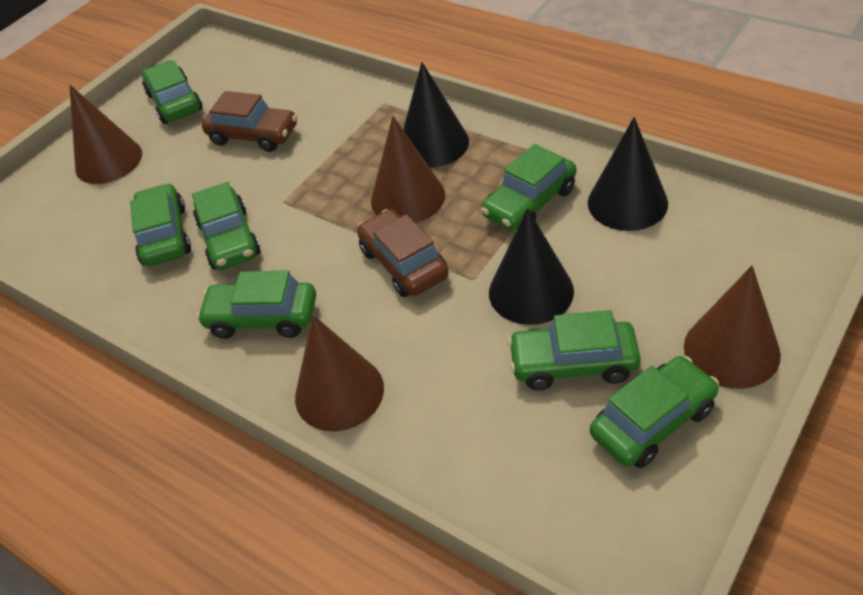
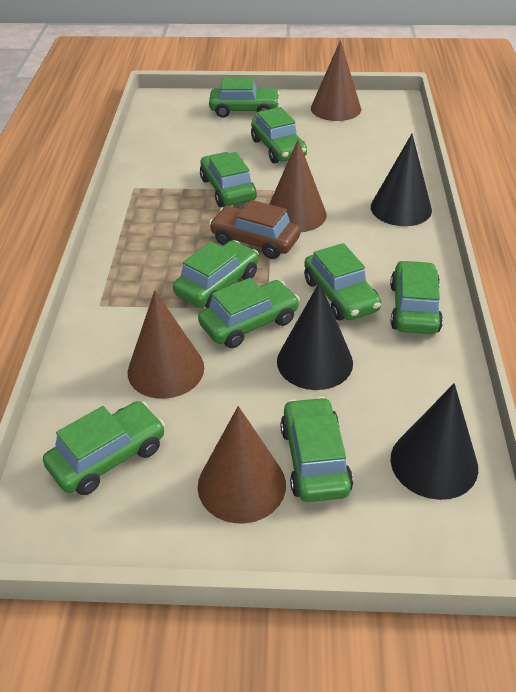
brown car: [202,91,297,152] [357,209,449,297] = 2 -> [209,200,300,259] = 1
green car: [130,183,191,266] [142,61,203,124] [192,182,261,270] [197,270,316,339] [481,144,576,231] [508,310,641,390] [590,356,719,468] = 7 -> [43,401,165,495] [173,241,259,308] [198,278,300,348] [200,152,257,207] [209,77,280,118] [251,107,307,163] [280,397,353,502] [304,243,381,320] [390,260,443,334] = 9

